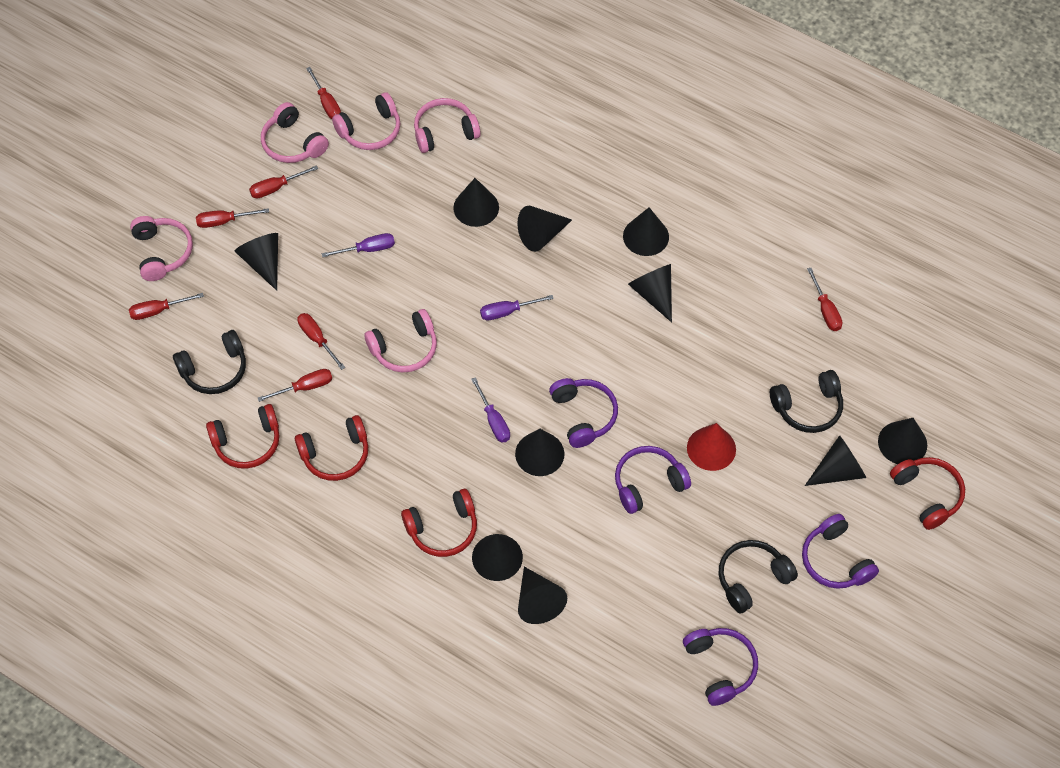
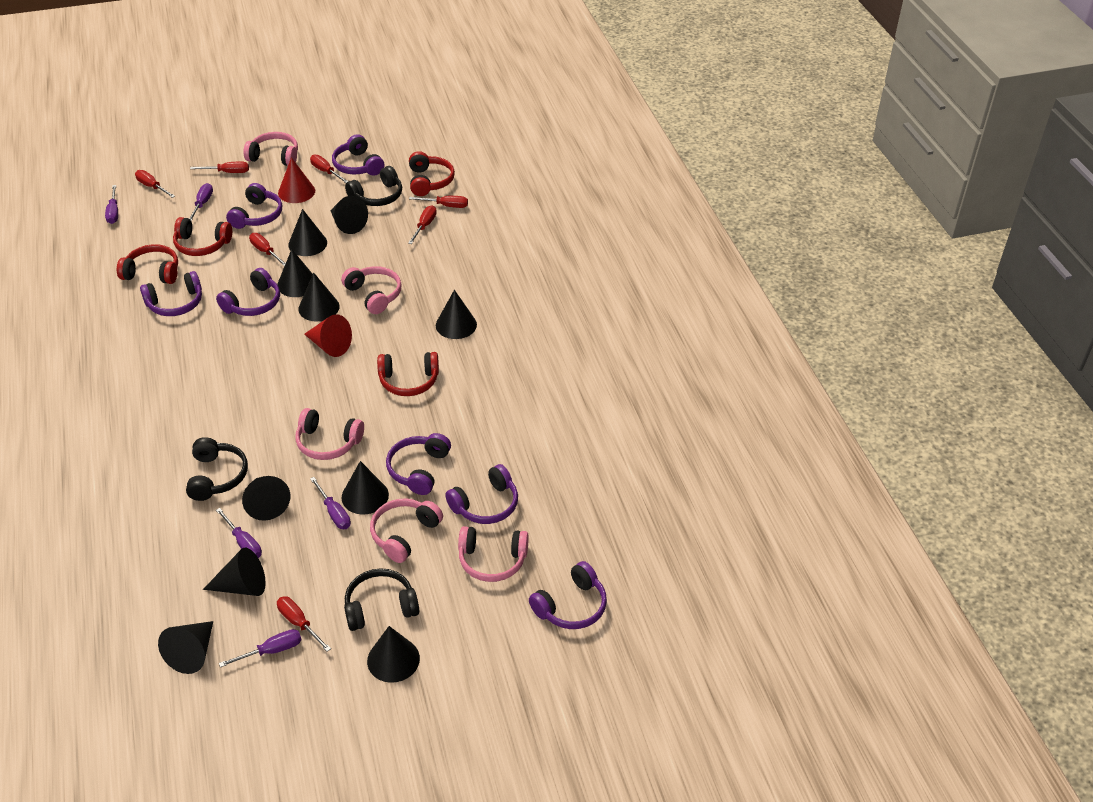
purple headphones: [549,378,618,448] [615,446,691,514] [683,628,758,706] [802,514,879,589] = 4 -> [140,271,202,316] [216,268,280,316] [226,183,282,229] [332,134,385,176] [386,433,451,495] [445,464,518,524] [529,561,607,629] = 7
purple screwdriver: [322,233,395,257] [471,377,510,443] [480,295,554,320] = 3 -> [105,185,118,224] [189,183,213,221] [216,508,262,558] [219,629,301,668] [310,477,351,529] = 5
red cone: [687,423,736,471] = 1 -> [278,157,315,203] [304,314,352,357] = 2

